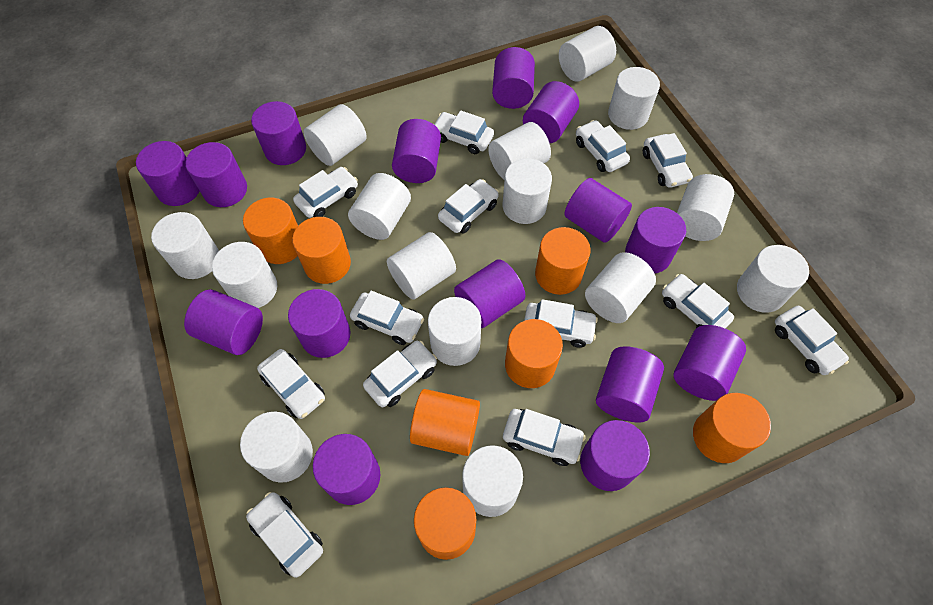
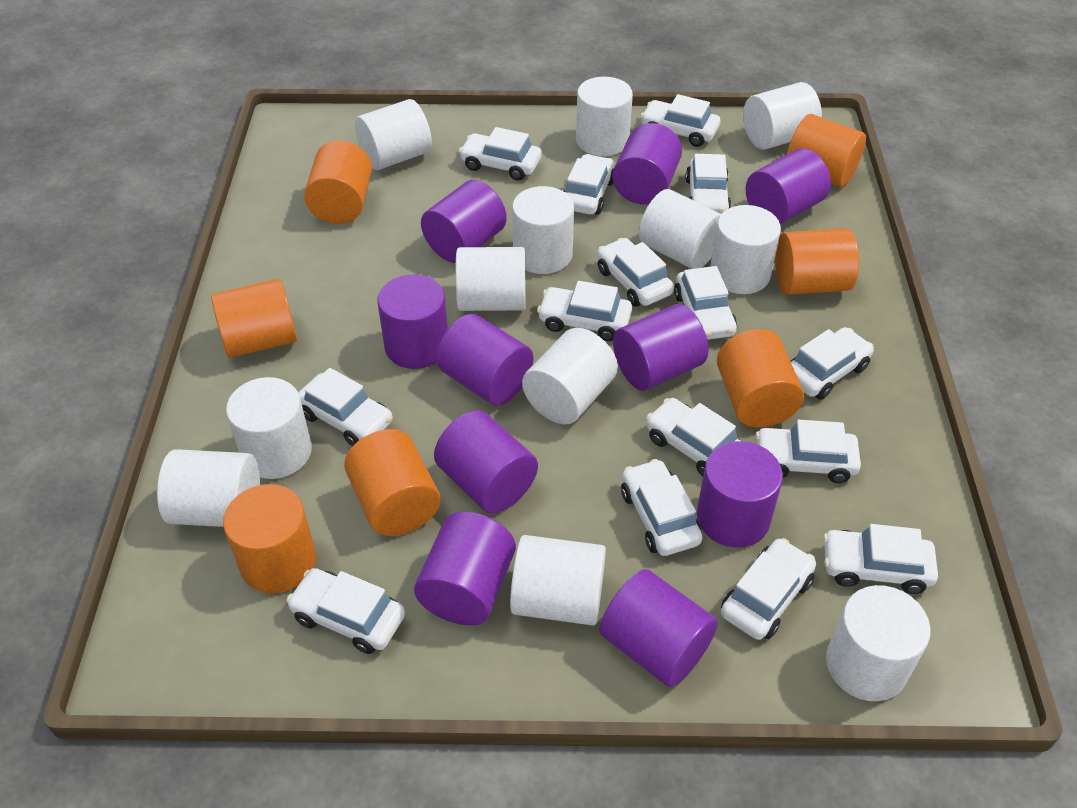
purple cylinder: [136,141,199,206] [184,289,263,355] [185,142,247,207] [251,101,306,165] [288,289,350,358] [313,434,380,505] [392,119,441,183] [454,259,525,328] [492,47,535,109] [523,81,579,143] [565,178,632,243] [580,420,650,491] [596,346,664,422] [625,207,686,273] [674,325,746,401] = 15 -> [378,274,448,369] [414,512,516,626] [421,180,507,263] [434,410,538,514] [436,314,533,406] [599,569,718,687] [612,123,682,205] [613,304,708,391] [697,441,783,547] [746,148,831,224] = 10
white car: [246,492,323,578] [257,349,325,419] [293,167,358,218] [350,291,424,345] [363,341,437,407] [434,110,494,154] [438,179,499,234] [503,409,586,466] [524,299,598,348] [576,120,630,172] [643,133,693,188] [662,274,734,329] [775,306,849,375] = 13 -> [286,568,405,654] [298,368,393,446] [459,127,542,181] [537,281,632,341] [564,154,615,215] [597,238,674,307] [621,459,703,556] [640,94,720,147] [646,398,740,476] [674,266,737,340] [686,154,731,214] [721,538,816,640] [755,420,861,483] [790,327,874,400] [823,524,938,594] = 15
white cylinder: [151,212,219,279] [212,242,277,308] [240,412,313,483] [303,104,367,166] [348,173,411,240] [387,232,456,300] [428,297,481,366] [462,445,523,517] [488,122,551,180] [502,158,552,224] [559,26,616,82] [585,252,656,323] [608,67,660,130] [677,174,734,241] [737,245,809,313] = 15 -> [157,449,260,527] [226,377,312,479] [355,99,432,170] [455,247,526,311] [510,535,606,626] [512,186,574,274] [522,328,618,425] [576,77,633,156] [639,189,721,269] [710,205,781,294] [743,82,822,150] [826,585,931,701] = 12

